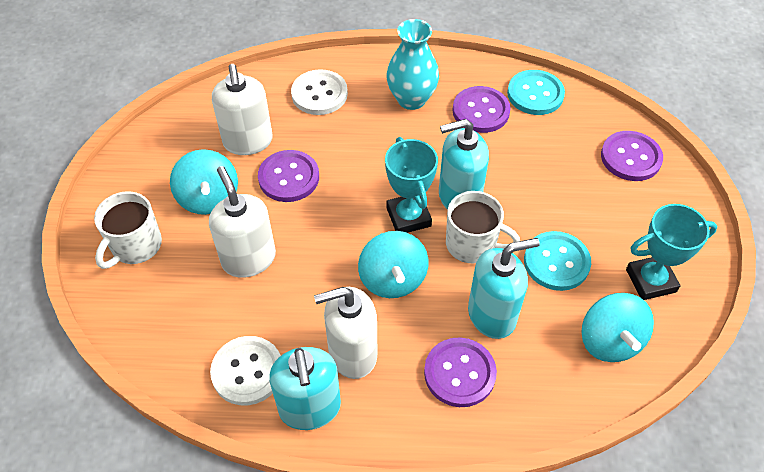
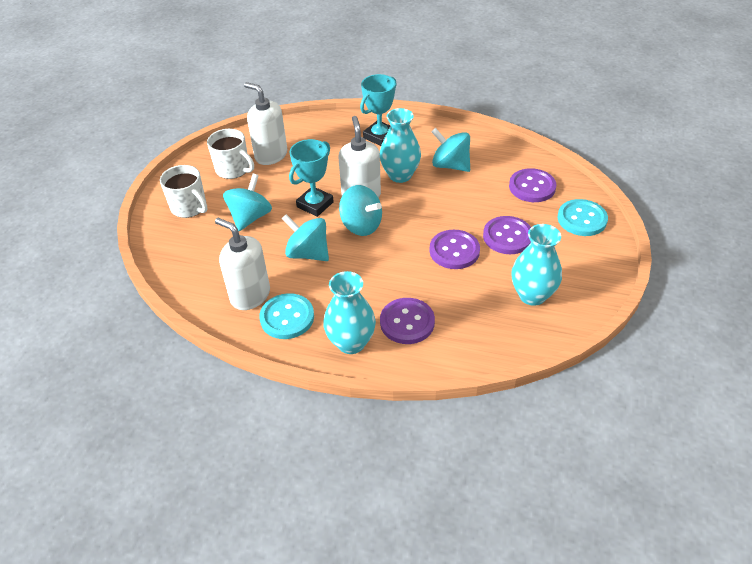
turquoise soap dispenser: [269,347,341,430] [439,119,489,210] [468,238,540,339] = 3 -> none = 0
turquoise spinning top: [170,149,238,215] [358,231,428,298] [582,293,654,362] = 3 -> [223,174,272,231] [282,214,329,261] [339,185,382,236] [431,128,470,172] = 4
turquoise vase: [386,19,439,110] = 1 -> [323,271,376,354] [380,108,421,183] [511,224,562,306] = 3
white button: [210,336,281,405] [291,69,348,115] = 2 -> none = 0

